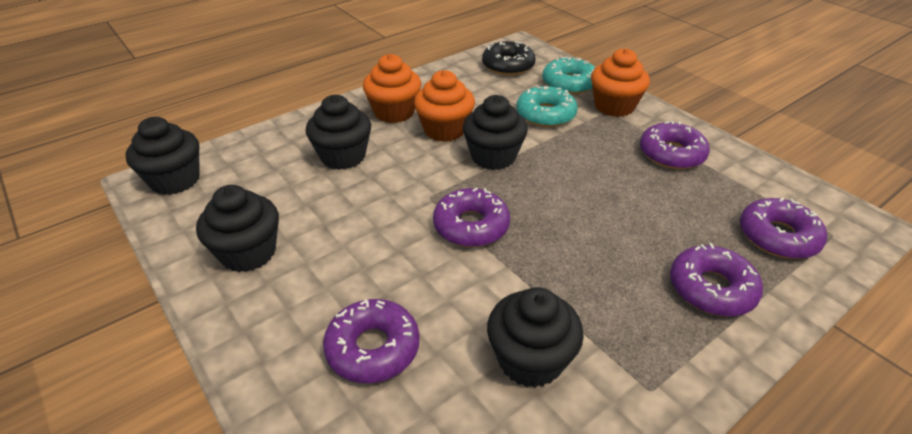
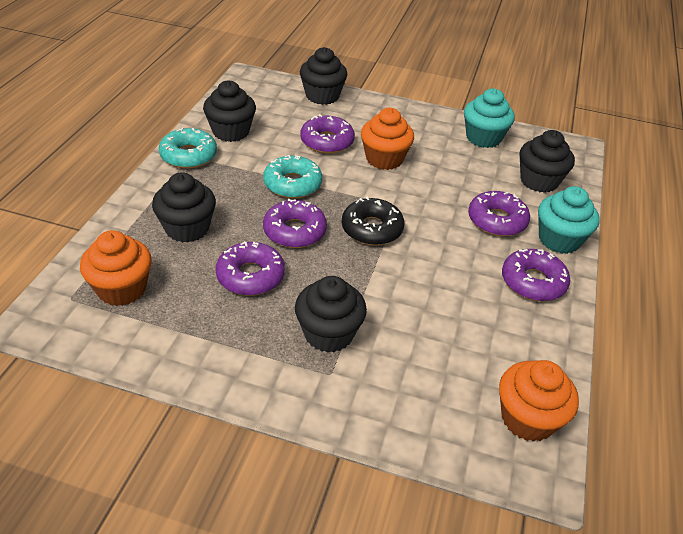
turquoise cupcake: none = 0 -> [464,89,515,148] [538,186,600,254] = 2

